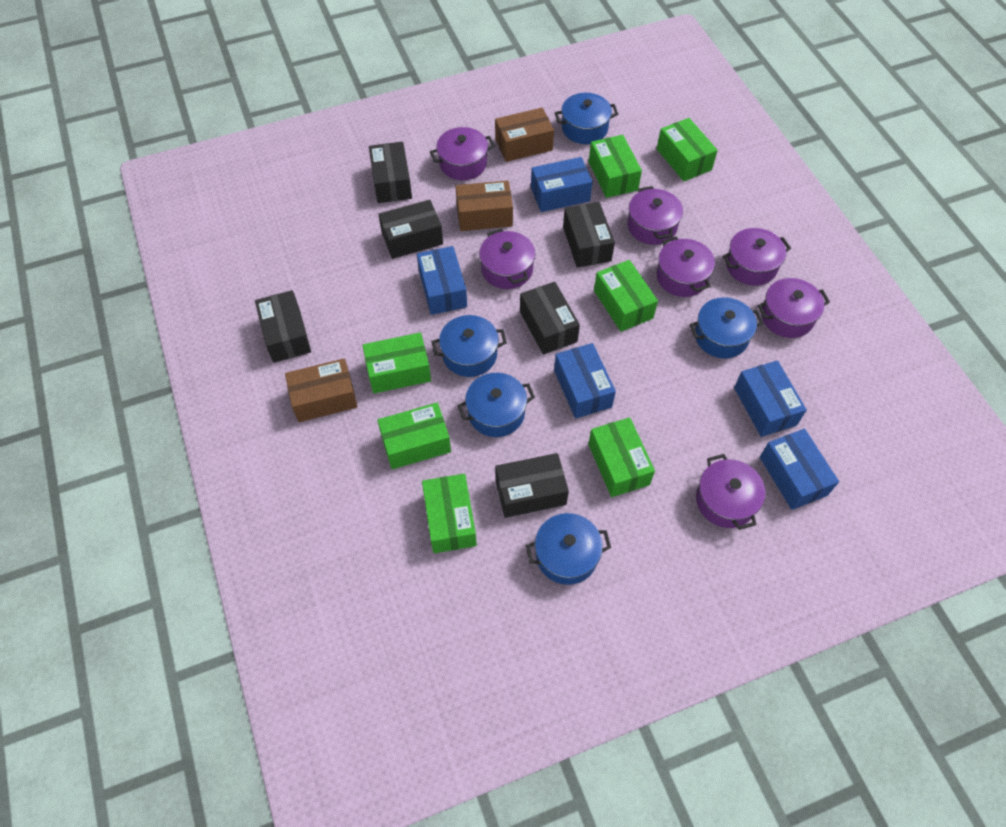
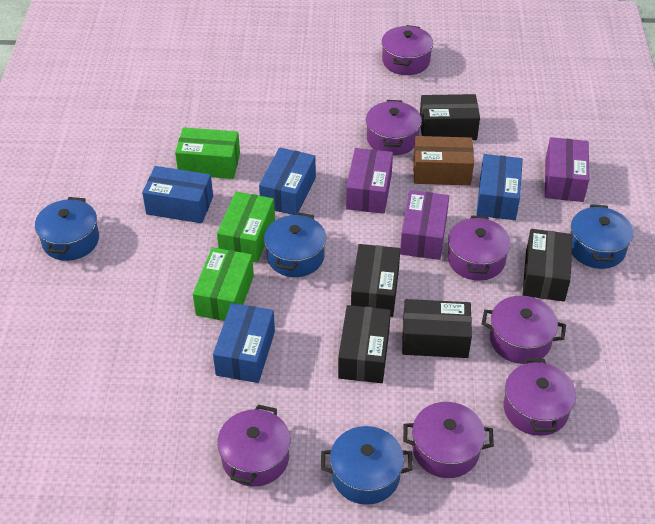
black box: [255,290,311,363] [369,141,412,203] [378,200,443,259] [495,453,569,518] [520,282,580,354] [563,202,615,268] = 6 -> [338,305,391,383] [351,244,400,317] [402,299,472,358] [420,94,480,140] [522,229,572,302] = 5
blue box: [417,246,467,315] [531,157,593,212] [554,343,616,419] [734,360,807,437] [760,429,839,510] = 5 -> [142,166,213,223] [213,303,275,383] [259,147,316,215] [476,154,523,220] = 4
blue pot: [432,315,507,377] [457,373,535,437] [526,513,611,585] [555,93,618,144] [689,297,763,358] = 5 -> [35,197,99,261] [264,212,326,277] [321,426,413,505] [570,204,634,269] = 4
brown box: [285,359,358,422] [456,180,513,231] [495,108,554,162] = 3 -> [413,136,474,185] = 1
green box: [362,333,431,393] [377,403,451,469] [422,474,477,553] [588,417,655,497] [589,135,642,198] [594,260,658,332] [657,118,718,181] = 7 -> [175,127,240,179] [193,247,254,321] [217,191,275,263] = 3
purple box: none = 0 -> [346,148,393,214] [400,190,449,260] [545,137,589,202] = 3

